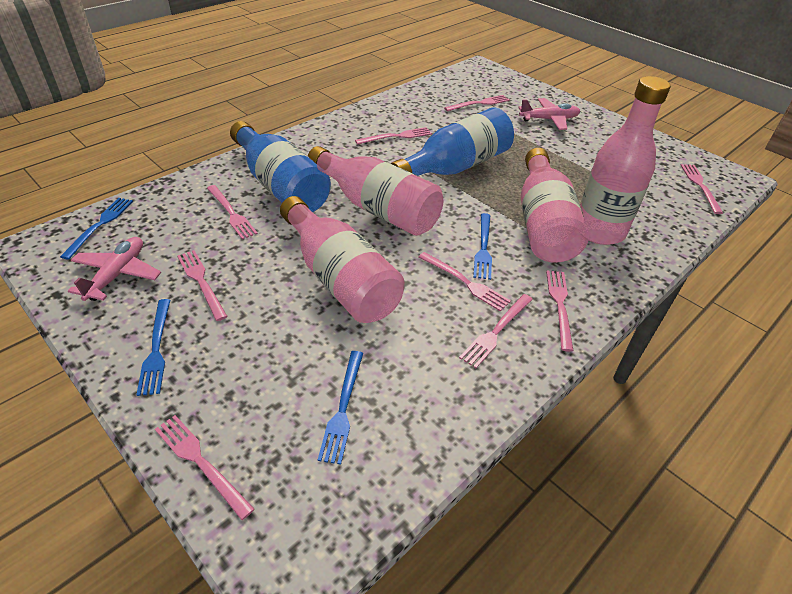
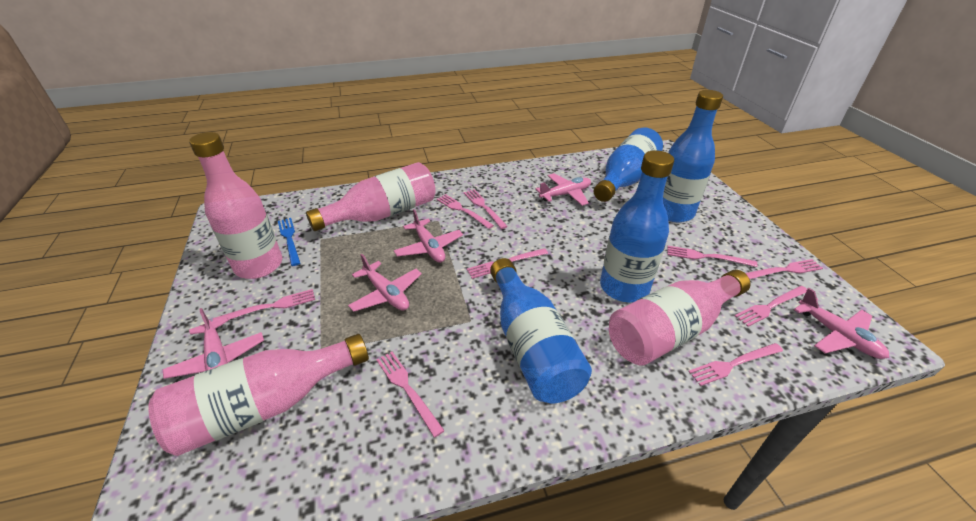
blue bottle: [230,121,331,212] [390,107,514,176] = 2 -> [490,258,592,403] [594,128,663,202] [600,150,674,302] [663,90,723,222] = 4
blue fork: [60,198,133,260] [136,299,170,396] [318,351,363,465] [473,213,492,280] = 4 -> [278,218,300,266] = 1
pink plane: [68,237,161,301] [518,98,580,130] = 2 -> [163,308,264,379] [348,254,422,312] [394,209,463,263] [535,173,591,206] [794,288,889,359] = 5

